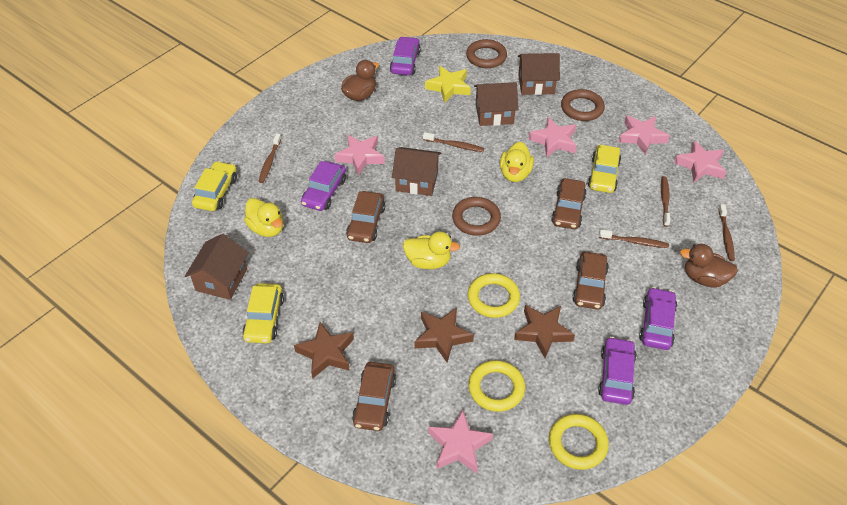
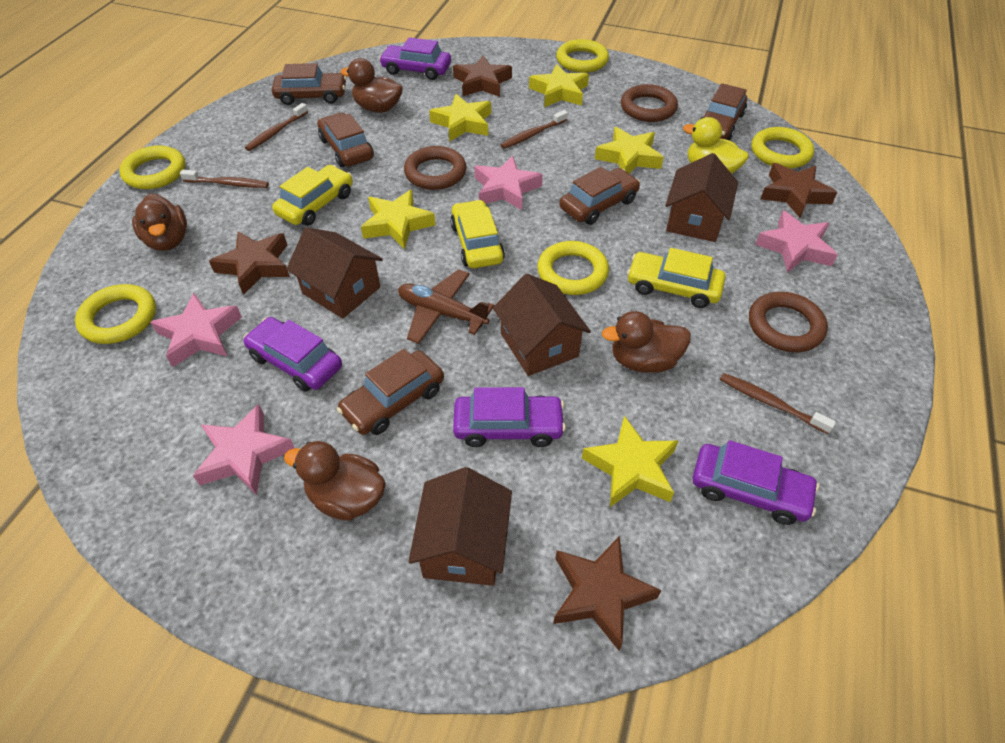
brown car: [346,191,385,243] [352,362,396,431] [551,178,587,229] [572,251,609,310] = 4 -> [272,63,347,105] [317,113,374,167] [337,349,444,435] [559,167,640,225] [701,83,747,140] = 5
brown duck: [341,60,379,101] [680,244,738,288] = 2 -> [132,194,187,251] [284,441,386,521] [341,58,403,113] [602,311,691,373] = 4
brown plane: none = 0 -> [398,269,494,344] = 1
brown star: [294,322,354,379] [414,308,474,363] [514,305,575,358] = 3 -> [209,231,290,295] [453,55,512,97] [553,536,661,650] [761,163,838,218] = 4
brown toothbrush: [258,134,281,183] [423,132,484,152] [599,230,669,248] [661,176,670,227] [718,204,735,261] = 5 -> [180,170,269,188] [245,103,308,151] [501,110,568,149] [720,373,836,434] = 4
pink star: [334,135,385,176] [428,410,493,473] [529,117,577,158] [619,116,670,155] [674,141,726,182] = 5 -> [150,293,242,367] [193,404,295,495] [474,156,543,210] [755,211,838,272] = 4
yellow duck: [244,198,283,237] [403,231,460,269] [500,142,534,182] = 3 -> [683,117,749,174] = 1
yellow ring: [468,273,520,318] [468,360,525,412] [549,414,609,470] = 3 -> [75,284,156,344] [119,146,185,189] [537,241,609,295] [556,39,609,73] [752,127,814,169] = 5
yellow star: [425,66,471,103] = 1 -> [361,190,435,249] [429,94,491,142] [529,64,589,107] [582,416,678,507] [595,127,664,174] = 5

